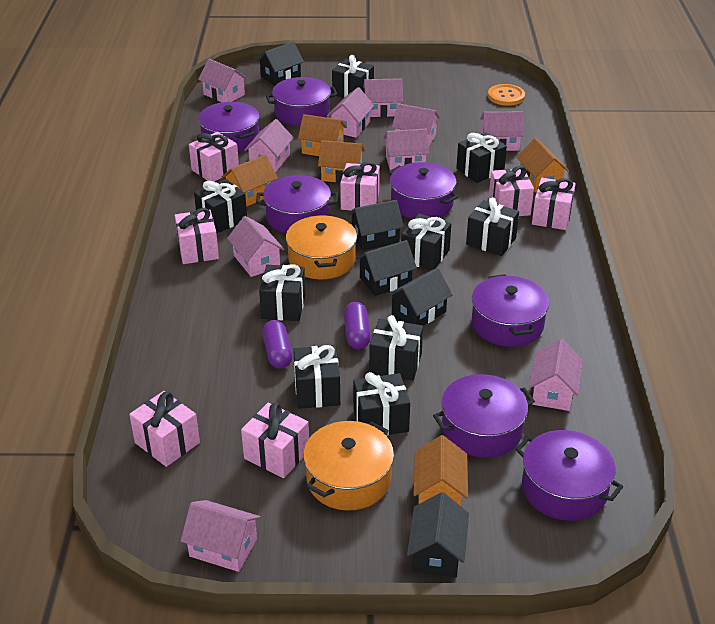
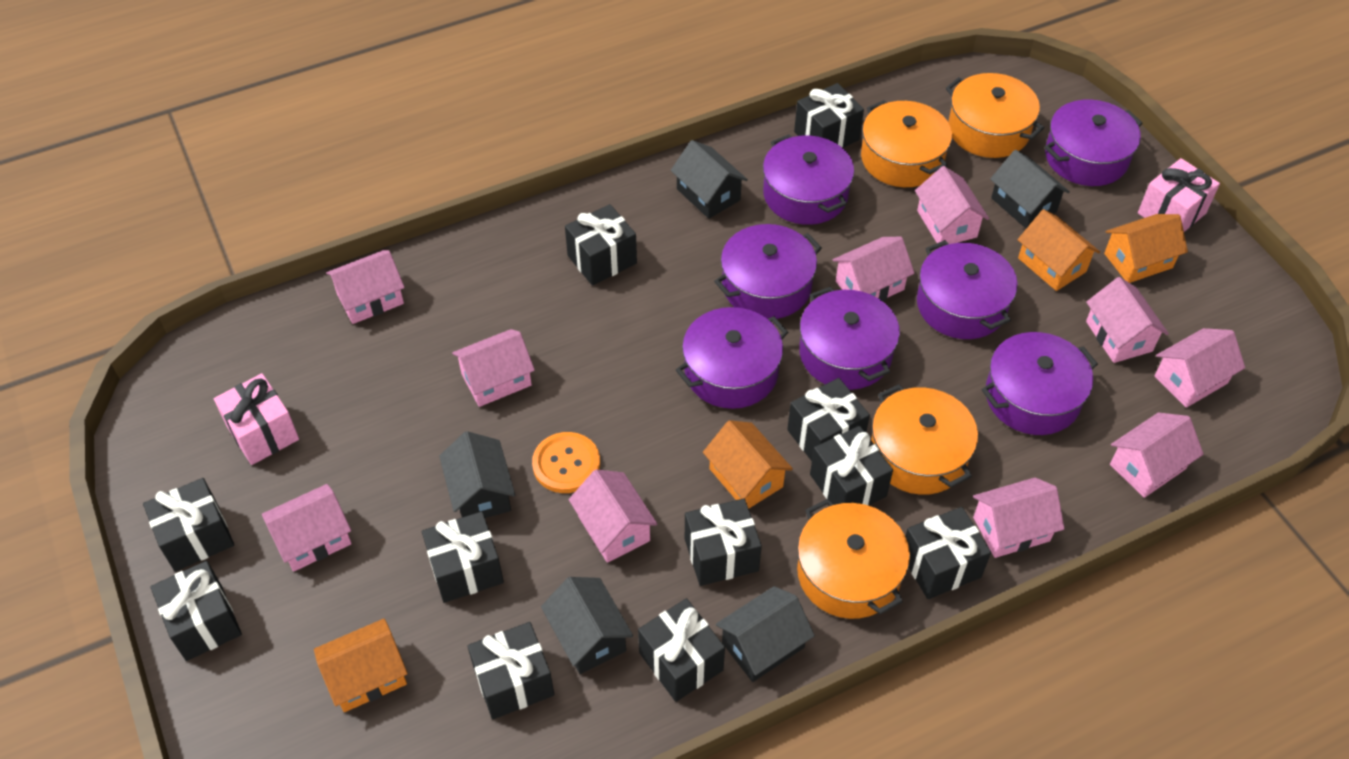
black gift: [194,179,247,233] [259,264,305,321] [293,345,340,409] [332,55,374,98] [353,372,410,435] [369,315,423,381] [401,214,451,271] [456,132,507,183] [466,197,519,256] = 9 -> [143,478,234,572] [150,561,242,661] [422,511,504,603] [467,622,554,719] [565,204,637,286] [638,598,725,702] [685,498,762,586] [787,378,870,461] [794,83,864,148] [810,426,893,506] [905,507,991,599] = 11
orange house: [222,155,278,207] [298,114,346,156] [318,140,365,183] [413,435,468,506] [517,138,569,193] = 5 -> [314,618,408,712] [703,420,793,509] [1017,209,1100,291] [1104,214,1188,283] = 4
orange pot: [286,215,357,279] [303,421,394,511] = 2 -> [797,499,910,619] [861,100,952,187] [871,384,978,495] [946,73,1044,158] = 4
pink gift: [129,391,200,467] [175,208,219,264] [189,132,239,181] [241,403,309,478] [340,162,380,211] [489,166,534,216] [532,178,576,230] = 7 -> [214,373,299,465] [1138,158,1220,232] = 2
purple capsule: [262,320,293,368] [344,302,371,349] = 2 -> none = 0

